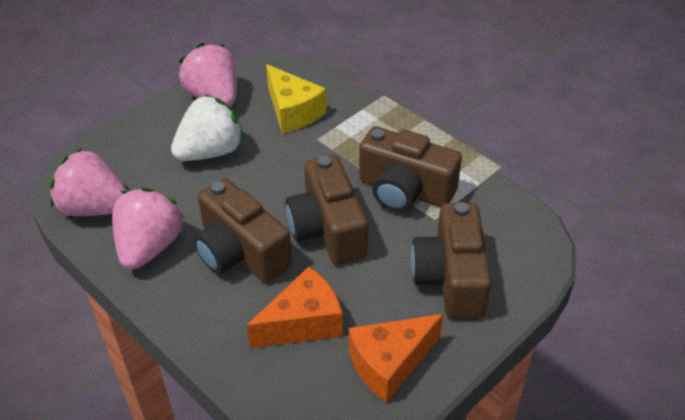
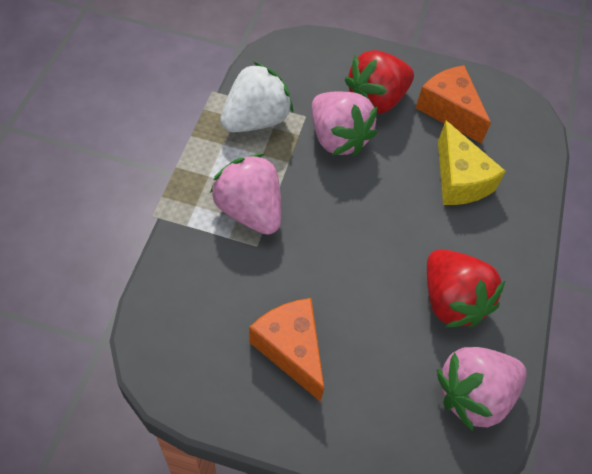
brown camera: [194,178,292,283] [285,155,368,265] [359,126,462,212] [411,202,491,319] = 4 -> none = 0
red strawberry: none = 0 -> [345,50,414,114] [427,249,505,327] = 2

